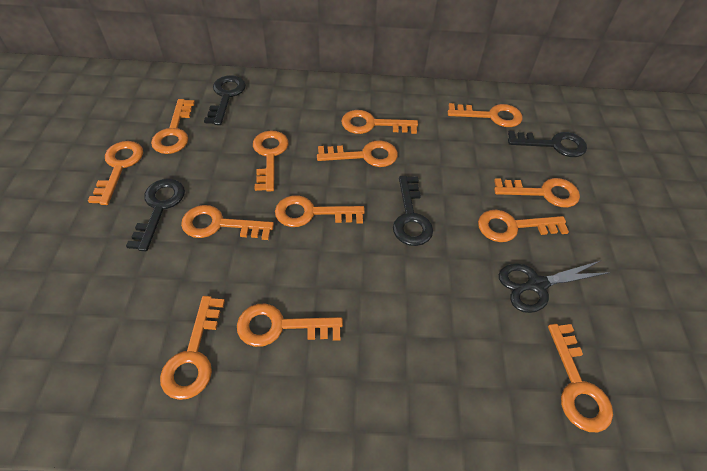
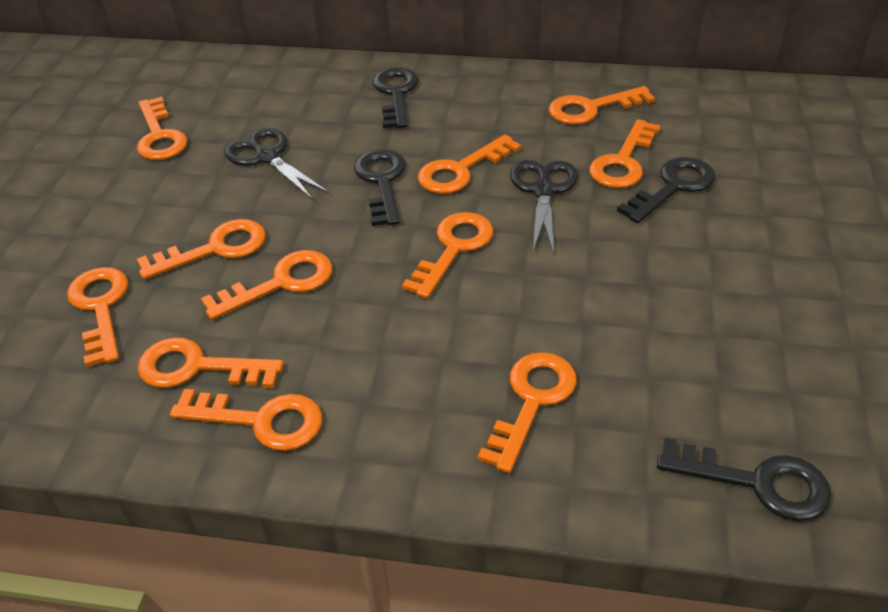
black scissors: [499,261,611,313] = 1 -> [224,128,329,200] [510,160,578,254] = 2
orange key: [88,141,143,205] [151,99,195,154] [160,296,225,400] [181,205,274,240] [237,304,343,347] [253,130,289,192] [275,195,365,227] [317,140,398,167] [341,110,418,134] [448,103,522,127] [478,210,569,242] [494,178,580,208] [548,324,613,432] = 13 -> [67,267,128,367] [137,97,188,160] [137,219,266,280] [138,337,283,388] [170,389,322,451] [201,250,332,320] [402,212,493,299] [418,135,521,194] [478,352,577,473] [549,86,655,125] [589,119,660,188] = 11

